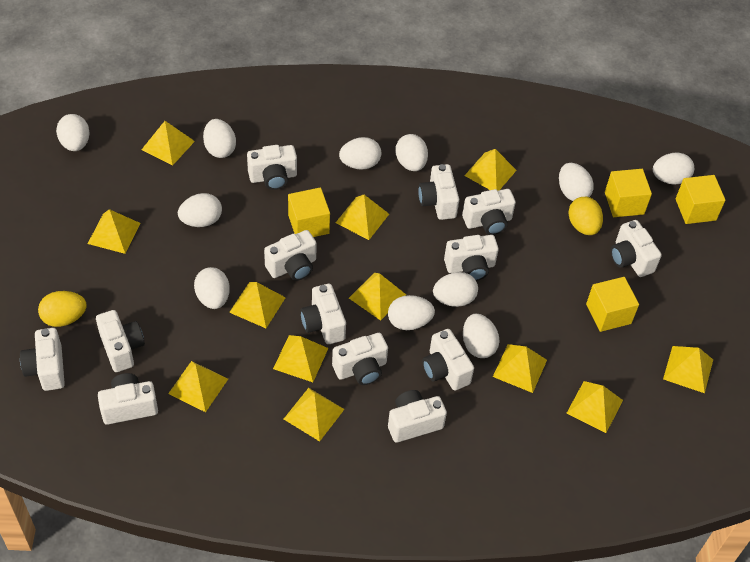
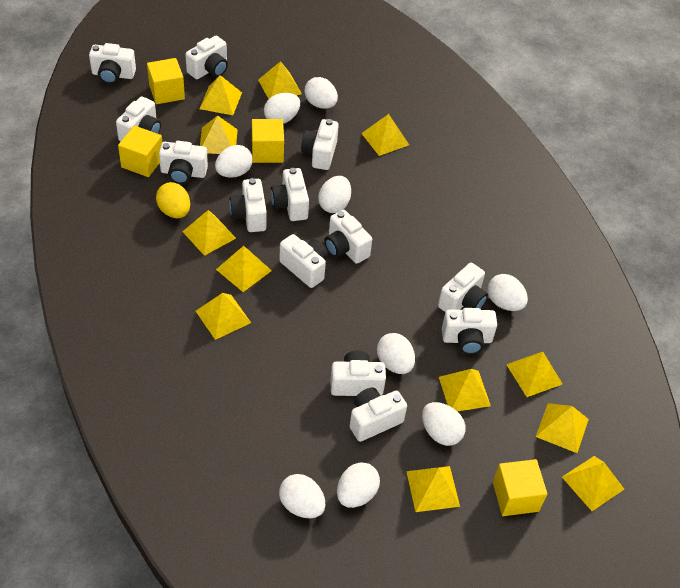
white egg: [56,114,90,151] [178,193,222,227] [194,267,230,309] [203,119,236,158] [339,137,381,170] [388,295,435,330] [395,134,428,171] [433,272,478,307] [463,314,500,358] [559,163,594,201] [653,153,694,185] = 11 -> [215,145,253,178] [264,93,300,124] [279,474,326,518] [304,77,338,109] [318,176,351,213] [337,462,380,508] [377,333,415,374] [422,402,465,446] [488,274,528,311] = 9
yellow egg: [38,291,87,327] [568,197,603,235] = 2 -> [156,182,190,218] = 1

